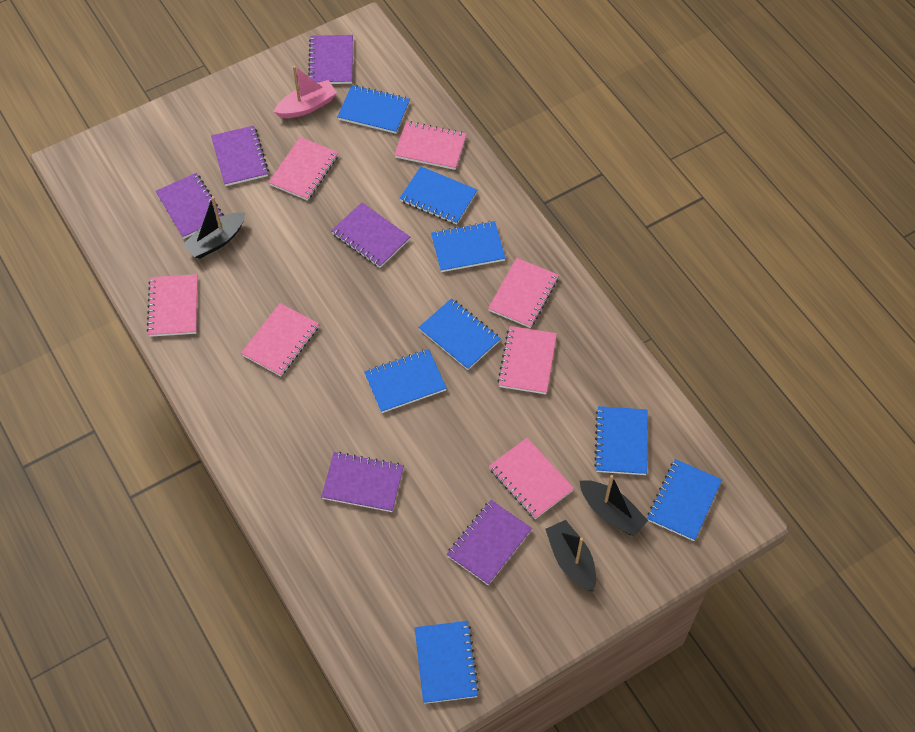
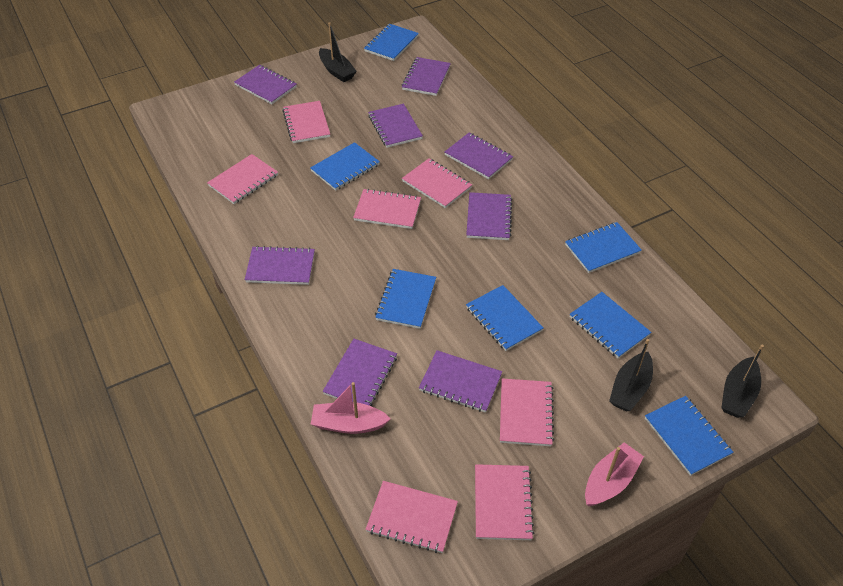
blue notebook: [337,85,410,134] [364,349,447,413] [400,166,477,225] [415,621,479,704] [418,298,501,370] [431,221,506,272] [594,406,648,475] [647,459,722,541] = 8 -> [310,142,380,191] [364,24,419,61] [375,269,436,329] [466,285,543,351] [565,222,642,273] [570,292,651,358] [645,396,733,476] = 7
pink boat: [274,66,337,118] = 1 -> [311,382,390,434] [585,442,644,506] = 2
purple notebook: [156,173,224,239] [211,126,269,186] [308,35,353,84] [321,452,404,512] [331,203,410,268] [447,500,532,585] = 6 -> [234,65,297,104] [245,246,315,285] [323,339,397,406] [368,104,423,148] [402,57,451,96] [419,350,502,413] [445,133,513,179] [466,192,512,240] = 8

